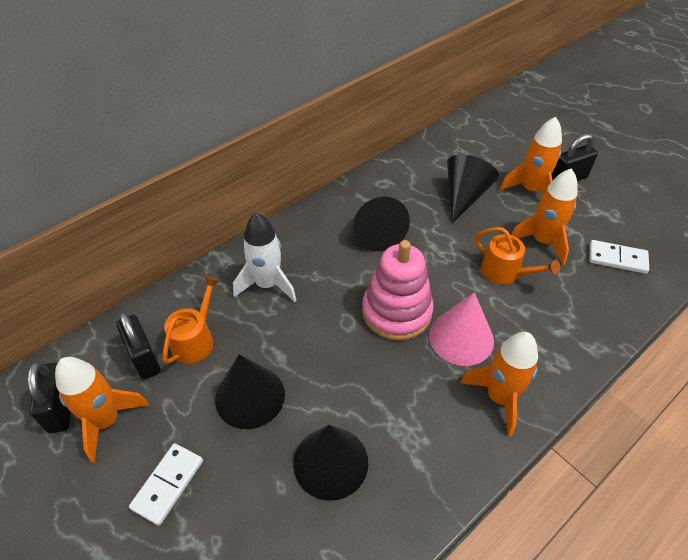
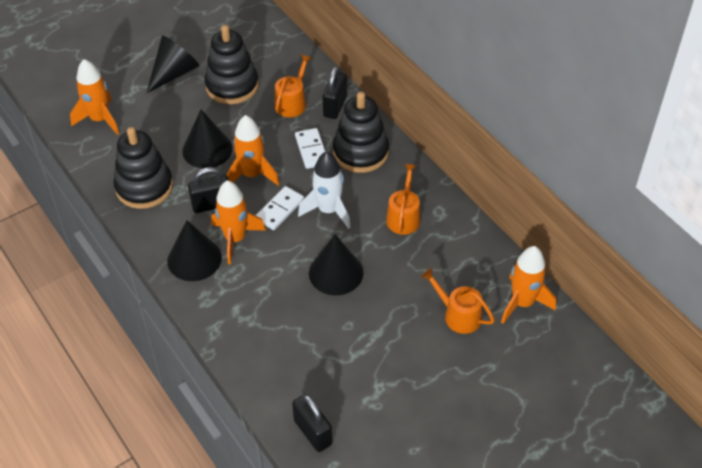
black stacking toy: none = 0 -> [114,127,173,209] [205,25,259,104] [333,92,389,173] = 3
orange watering can: [163,276,219,364] [475,227,560,285] = 2 -> [275,54,311,117] [386,164,420,235] [421,268,495,334] = 3
pink cone: [429,292,494,366] = 1 -> none = 0
pink stacking toy: [362,240,434,341] = 1 -> none = 0

